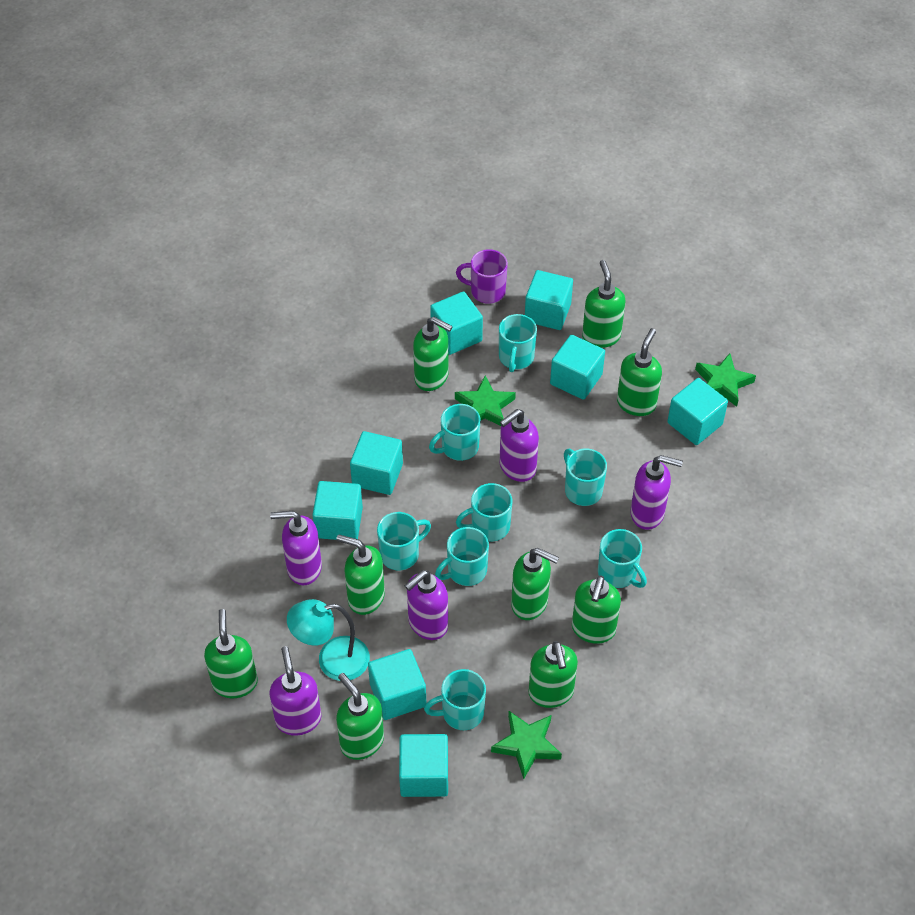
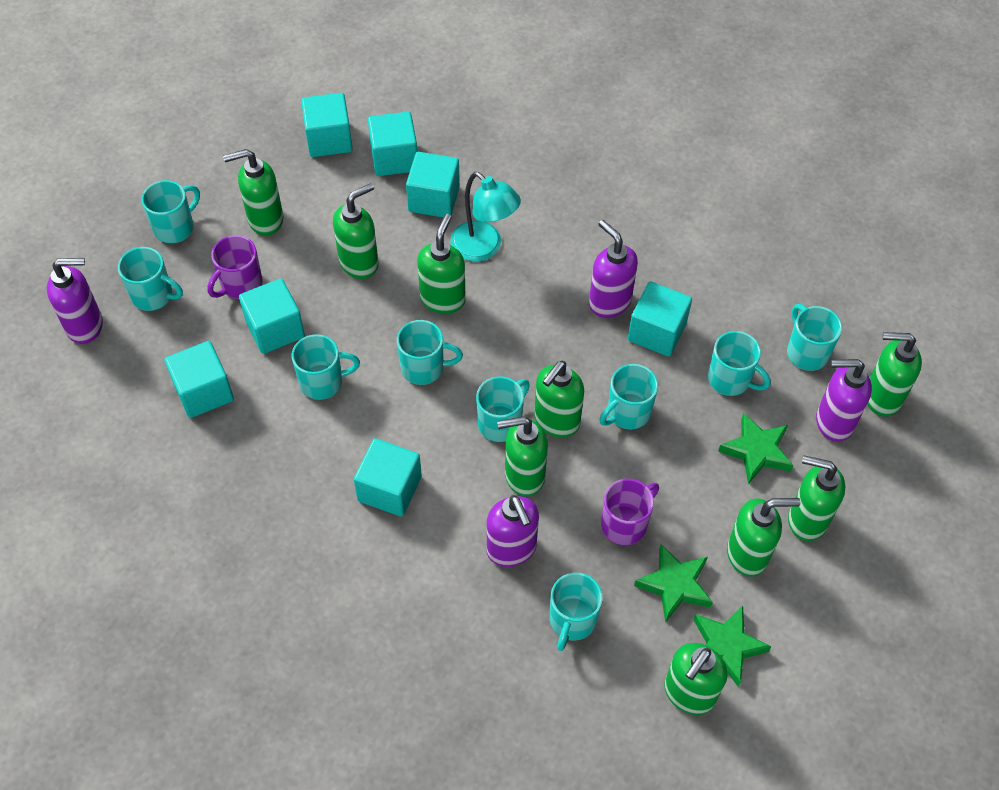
purple mug: [456,249,508,304] = 1 -> [207,235,262,299] [601,479,659,546] = 2
purple soap dispenser: [270,511,322,585] [270,646,321,736] [405,570,448,640] [500,409,539,482] [630,455,683,530] = 5 -> [47,258,103,344] [487,495,539,567] [589,220,638,318] [816,359,872,442] = 4
turquoise cube: [312,481,363,540] [350,431,403,495] [368,649,426,720] [399,734,448,797] [430,291,483,355] [525,270,573,330] [550,335,605,400] [667,378,728,445] = 8 -> [165,341,234,418] [239,278,305,354] [301,93,353,157] [354,438,422,517] [368,112,417,176] [406,152,460,218] [628,282,692,357] = 7
turquoise mug: [377,512,431,570] [424,669,486,730] [429,404,480,461] [435,527,489,586] [456,483,512,541] [499,314,537,372] [564,448,607,506] [598,529,647,588] = 8 -> [118,247,183,311] [141,180,200,243] [292,334,360,400] [397,320,463,385] [476,376,530,442] [550,573,603,651] [599,364,658,429] [708,331,770,396] [787,304,842,371] = 9

